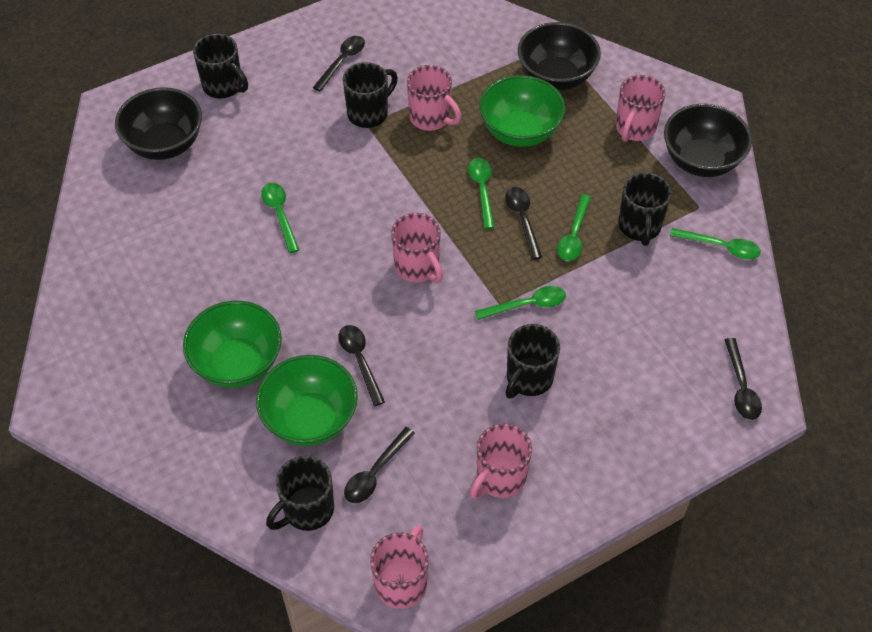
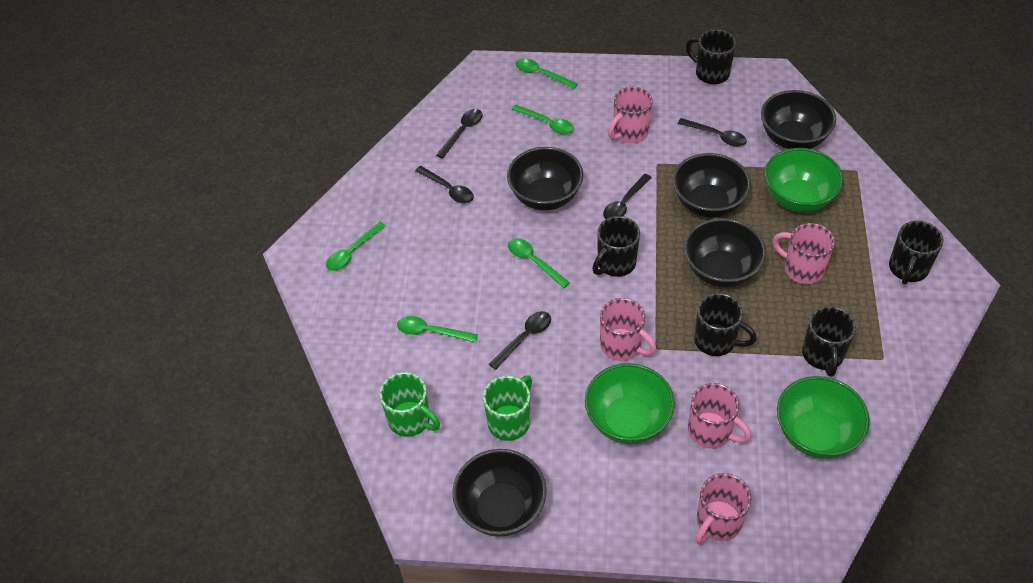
black bowl: [115,87,202,160] [518,22,601,90] [664,104,752,177] = 3 -> [452,449,547,537] [507,147,583,210] [673,153,751,218] [684,218,766,288] [761,90,836,149] = 5
green mug: none = 0 -> [379,372,440,437] [483,375,532,441] = 2

